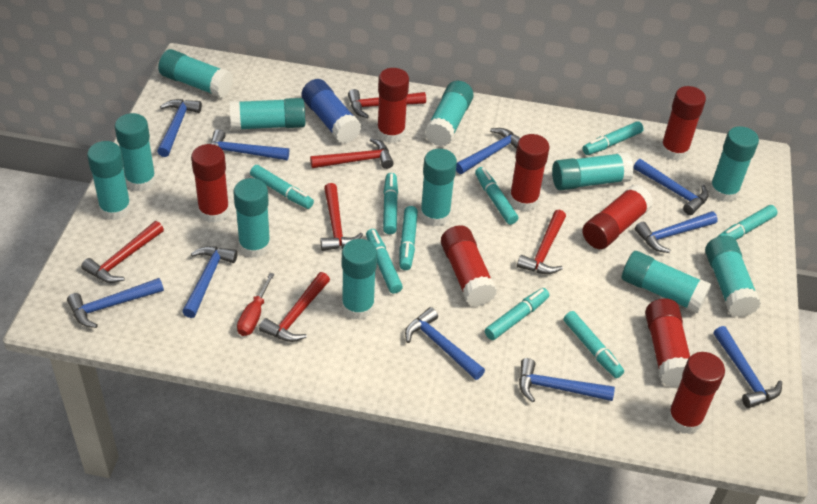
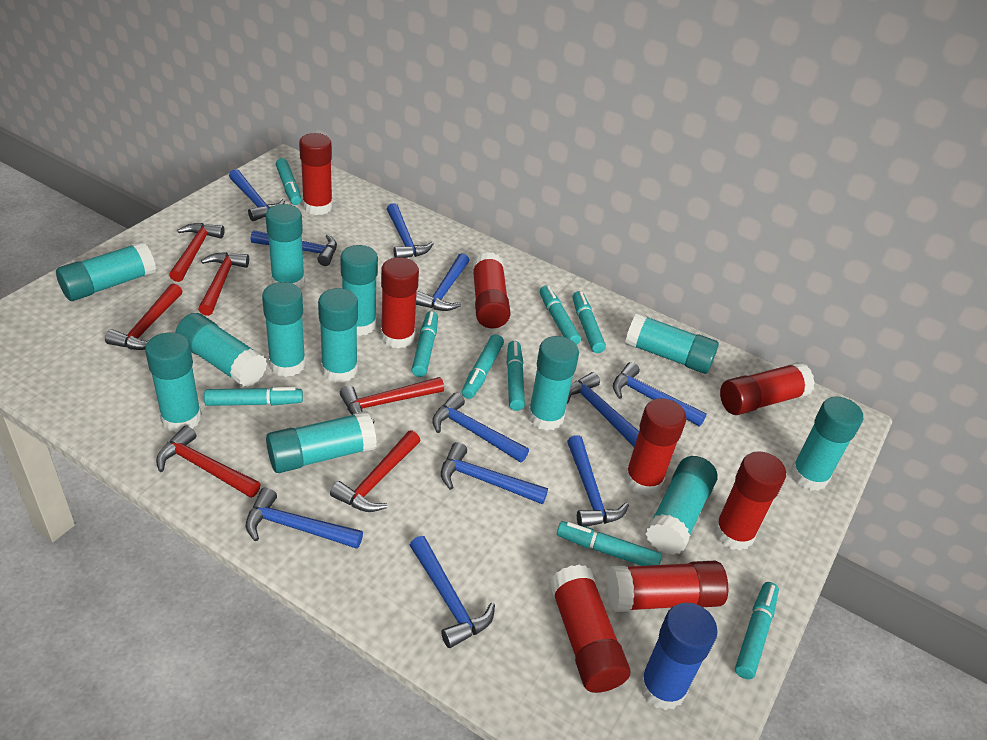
blue hammer: [67,278,164,328] [157,99,202,157] [182,246,238,318] [211,129,289,160] [405,307,485,380] [456,128,520,174] [519,358,615,403] [634,159,709,215] [635,211,718,253] [713,326,782,408] = 10 -> [229,169,285,221] [246,487,363,549] [251,230,337,266] [387,203,434,258] [410,536,495,648] [416,253,470,311] [432,393,529,463] [441,442,548,504] [567,372,639,447] [567,435,629,527] [613,362,707,427] = 11
red screwdriver: [237,273,275,336] = 1 -> none = 0

